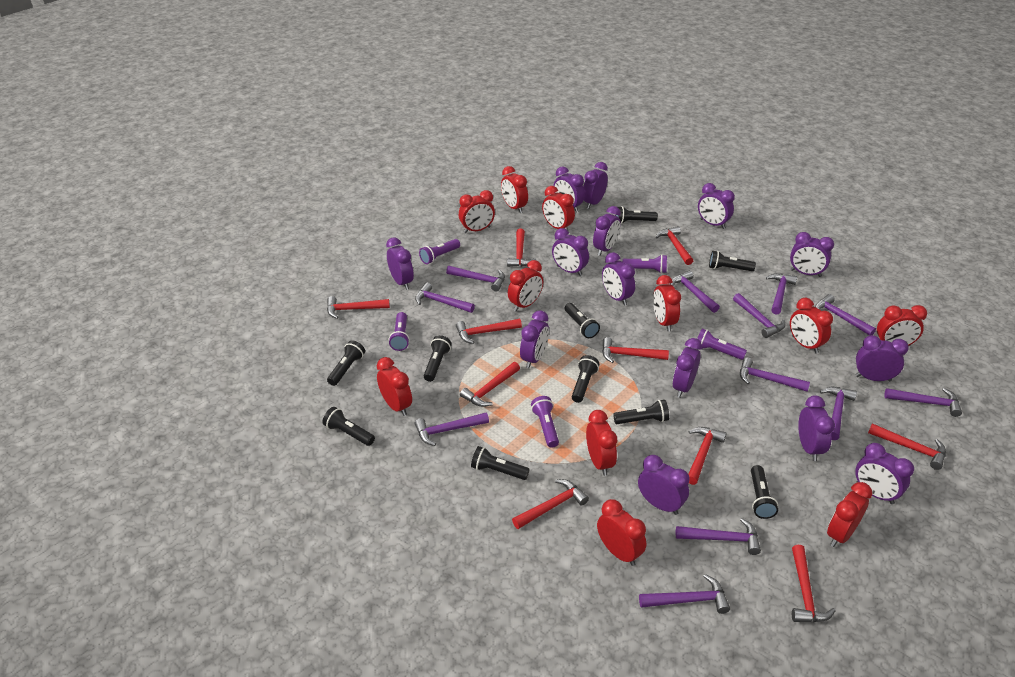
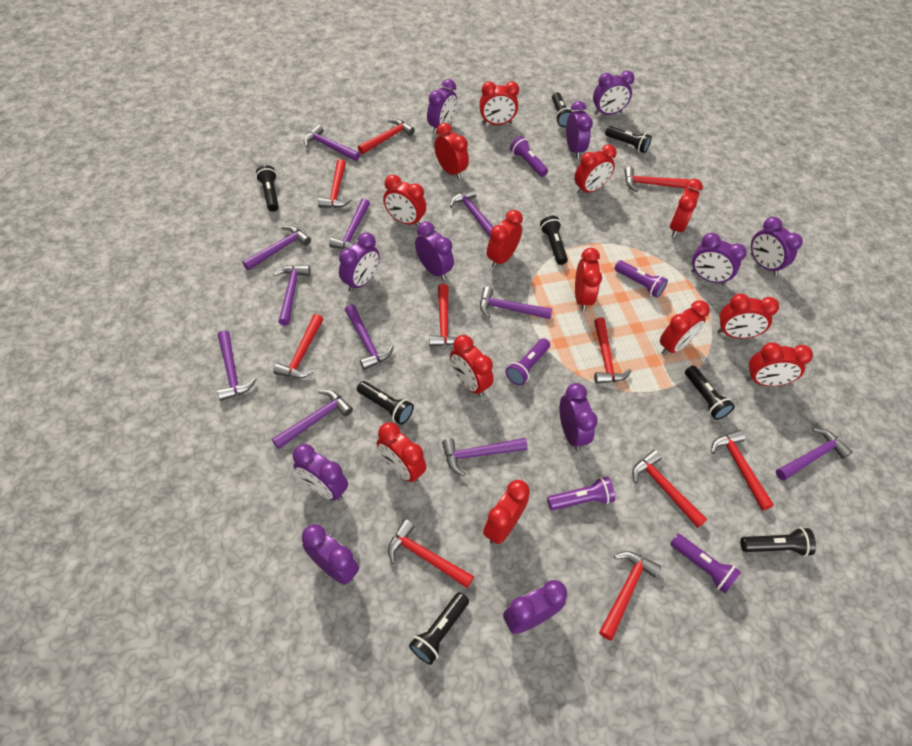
black flashlight: [323,407,375,446] [327,340,365,386] [424,335,452,382] [471,446,530,480] [565,303,600,338] [572,355,599,403] [613,400,669,424] [615,206,658,224] [709,251,756,271] [751,465,778,519] = 10 -> [256,165,279,212] [357,381,414,425] [409,592,469,665] [540,216,568,265] [552,92,573,127] [605,126,652,153] [685,366,735,420] [740,527,816,557] = 8
purple clock: [386,237,414,290] [520,310,549,368] [552,228,589,276] [553,166,585,213] [583,162,608,209] [593,206,621,256] [602,252,635,306] [638,455,690,515] [673,338,702,398] [698,183,735,229] [790,232,834,277] [798,396,835,461] [855,335,909,381] [855,443,914,504] = 14 -> [293,444,348,500] [302,524,359,585] [339,232,379,292] [415,221,454,281] [427,79,457,134] [503,580,567,634] [560,383,598,451] [566,101,593,159] [593,71,635,115] [691,233,747,285] [751,217,803,276] = 11
purple hammer: [415,282,475,313] [415,412,489,446] [446,266,505,292] [639,574,730,614] [670,270,720,313] [676,518,761,555] [733,293,786,338] [740,357,810,392] [766,273,797,315] [815,294,876,336] [820,387,857,440] [884,388,962,417] = 12 -> [217,330,257,401] [242,225,311,270] [272,390,353,449] [274,265,310,326] [304,125,360,161] [329,198,370,249] [345,304,394,370] [442,438,528,476] [450,188,494,238] [480,286,552,319] [776,428,853,481] = 11
red clock: [377,357,412,416] [459,190,495,233] [501,166,528,213] [508,260,543,312] [542,186,575,232] [586,410,617,476] [597,499,646,566] [653,275,681,332] [790,298,833,354] [827,482,872,547] [877,305,927,347] = 11 -> [377,422,426,483] [383,175,426,227] [434,123,469,179] [450,335,493,397] [479,81,519,125] [483,480,530,544] [487,210,523,268] [574,144,617,195] [575,248,602,311] [660,300,710,355] [670,179,703,237] [717,294,779,339] [746,342,813,386] = 13

